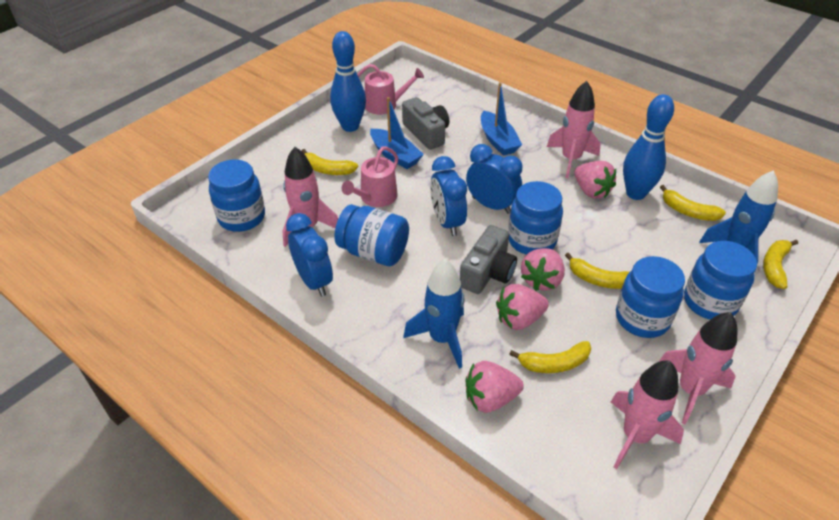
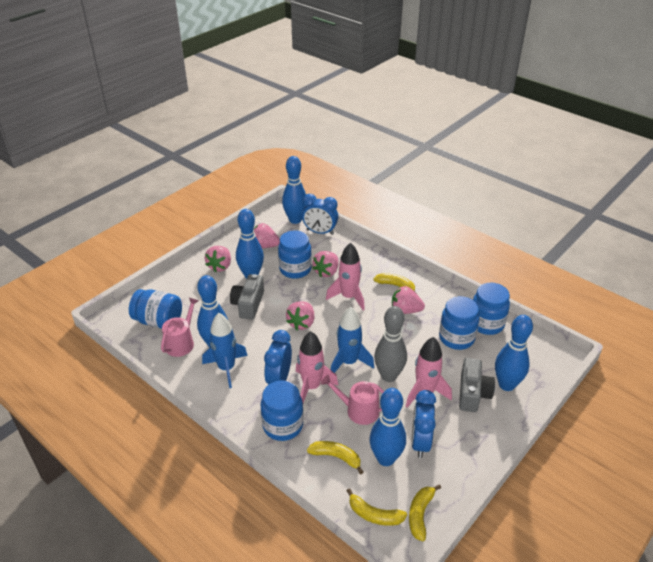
blue boat: [370,97,424,169] [481,82,522,156] = 2 -> none = 0
blue bowling pin: [330,31,366,132] [623,94,674,200] = 2 -> [197,275,228,348] [236,209,264,279] [282,156,306,224] [369,388,406,466] [495,315,533,391] = 5
grey bowling pin: none = 0 -> [374,306,407,382] = 1
pink rocket: [282,147,338,247] [547,81,601,178] [611,360,684,469] [659,312,737,424] = 4 -> [296,331,338,403] [326,243,365,310] [406,337,452,408] = 3
pink strawberry: [466,361,524,413] [496,284,549,330] [521,248,565,291] [574,161,616,199] = 4 -> [205,246,231,272] [254,223,280,248] [286,301,314,330] [312,251,338,277] [392,286,425,314] = 5
yellow banana: [302,149,358,175] [509,341,591,373] [565,252,629,289] [660,185,726,221] [763,240,798,289] = 5 -> [307,441,363,474] [346,488,407,526] [373,273,417,294] [409,484,441,542] = 4

